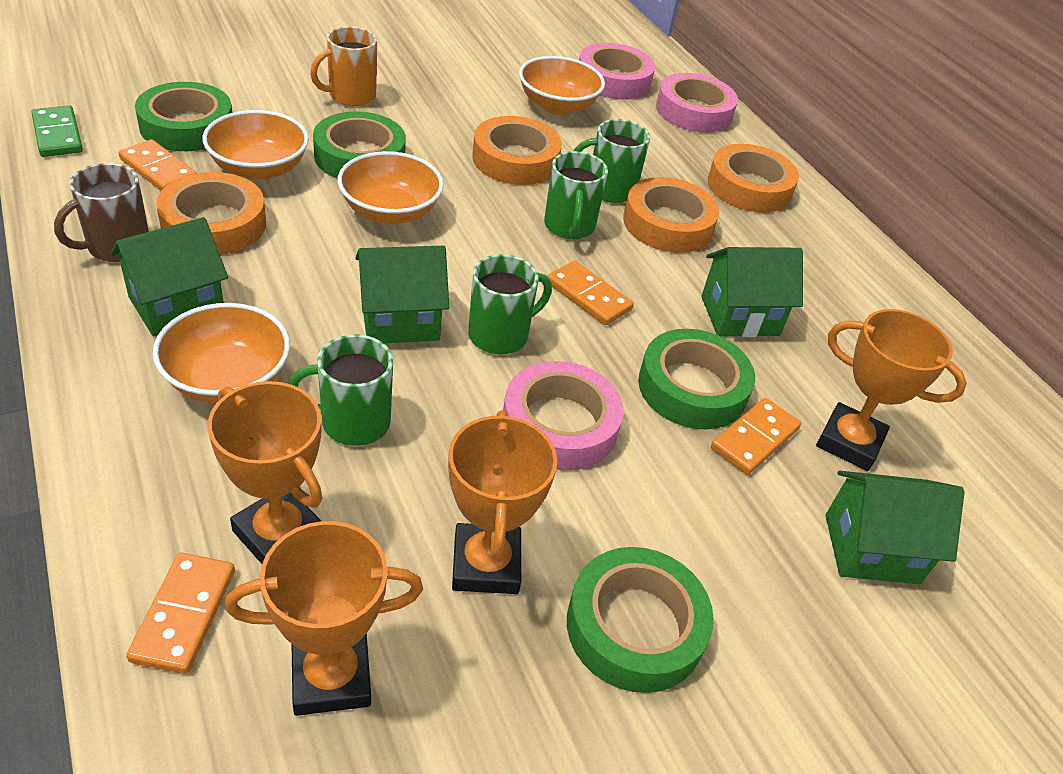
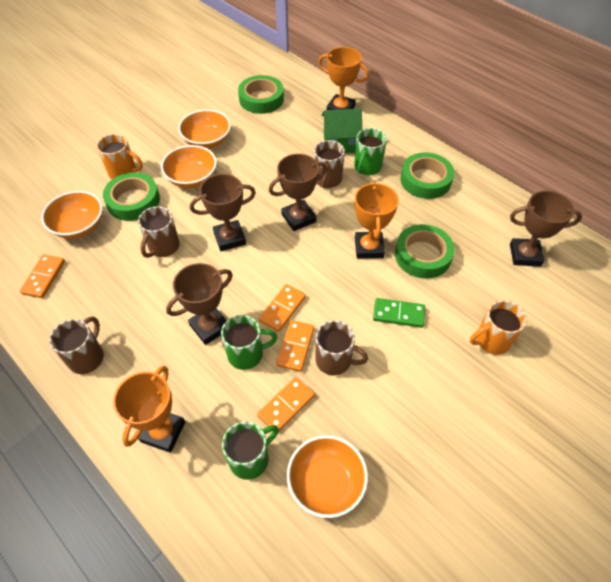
brown mug: [54,163,149,262] = 1 -> [49,317,104,374] [138,206,180,258] [314,140,345,188] [316,320,368,375] = 4
brown trophy: none = 0 -> [166,263,233,345] [190,174,256,251] [269,154,327,231] [510,191,582,267] = 4
green house: [110,217,228,336] [356,246,449,343] [701,247,803,337] [826,471,965,584] = 4 -> [322,109,362,153] = 1
green mug: [289,334,393,446] [468,254,552,354] [544,151,608,239] [573,119,650,203] = 4 -> [221,315,277,370] [222,422,279,480] [354,128,387,175] = 3
orange mug: [310,26,377,106] = 1 -> [96,134,143,179] [470,300,527,355] = 2
orange tape: [156,172,266,255] [472,116,562,185] [623,177,719,253] [708,144,799,213] = 4 -> none = 0
orange trophy: [208,381,322,564] [225,521,423,716] [448,410,557,594] [816,309,967,471] = 4 -> [113,366,185,453] [318,47,369,110] [355,182,399,259] = 3
pink tape: [503,361,623,471] [579,43,655,99] [656,73,738,132] = 3 -> none = 0

